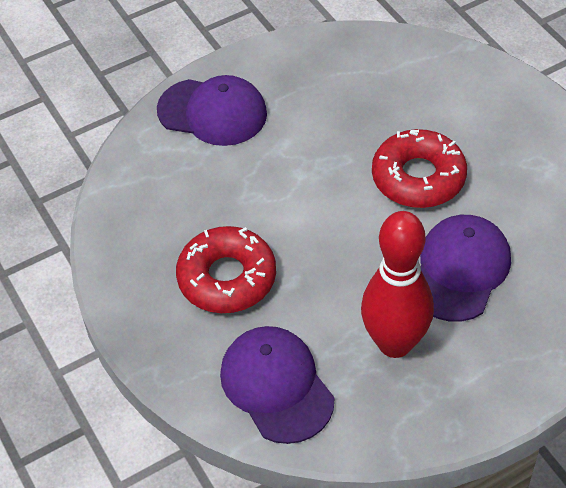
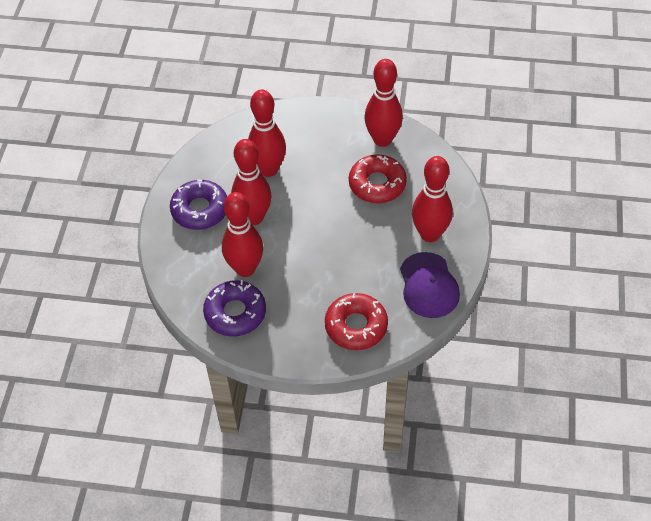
purple cap: [157,75,267,146] [220,326,334,444] [420,215,511,322] = 3 -> [400,252,460,318] = 1
purple donut: none = 0 -> [170,180,227,230] [203,280,266,337] = 2
red bowling pin: [361,211,434,358] = 1 -> [222,192,263,277] [231,139,271,225] [248,90,286,177] [364,59,403,147] [412,156,453,242] = 5

